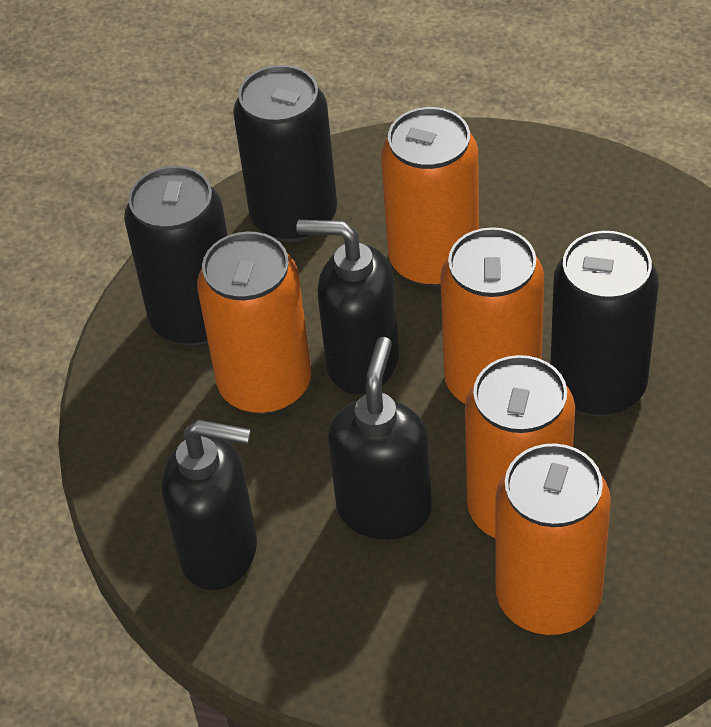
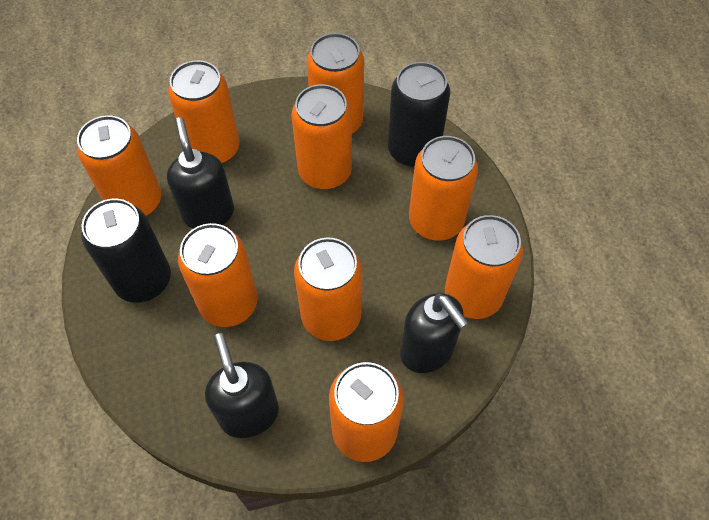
black can: [124,166,228,346] [233,65,337,242] [550,231,658,416] = 3 -> [81,199,171,303] [388,62,450,167] = 2
orange can: [197,232,312,414] [381,107,479,287] [440,227,544,403] [465,355,575,538] [495,444,611,635] = 5 -> [77,115,161,216] [168,60,240,164] [178,223,258,327] [291,84,352,189] [294,237,362,341] [307,33,364,134] [329,362,404,462] [409,136,478,241] [445,215,523,319] = 9

